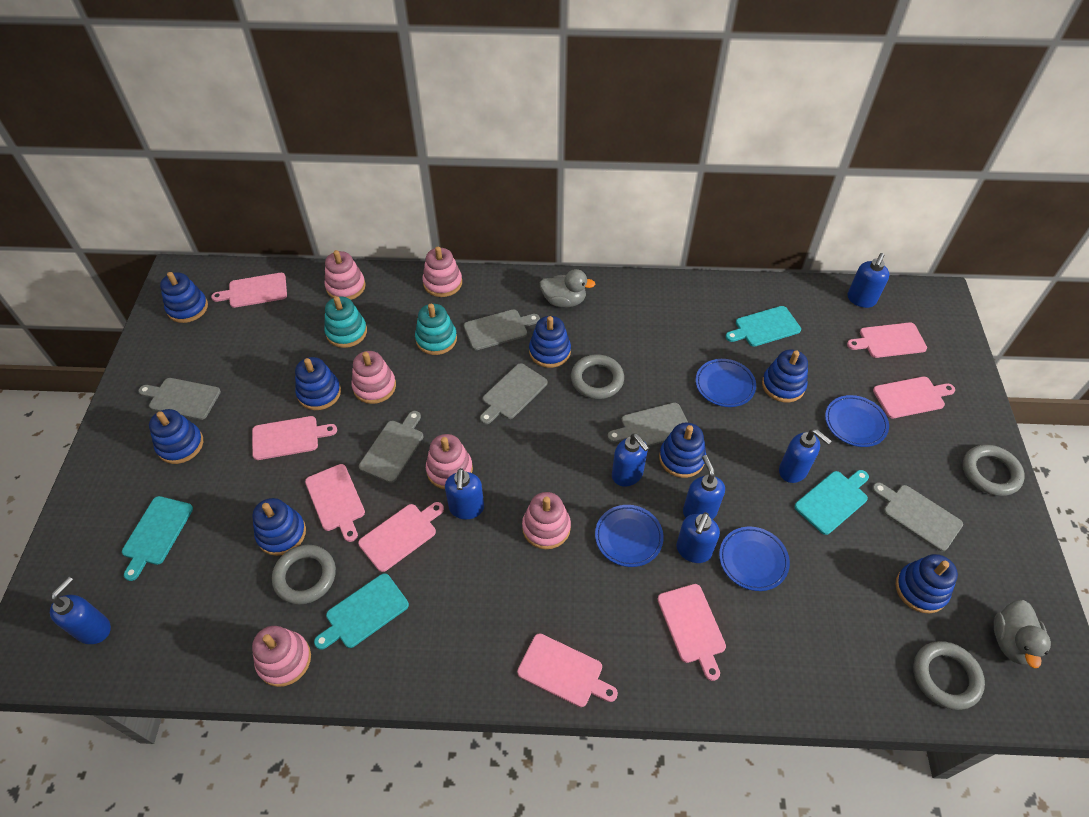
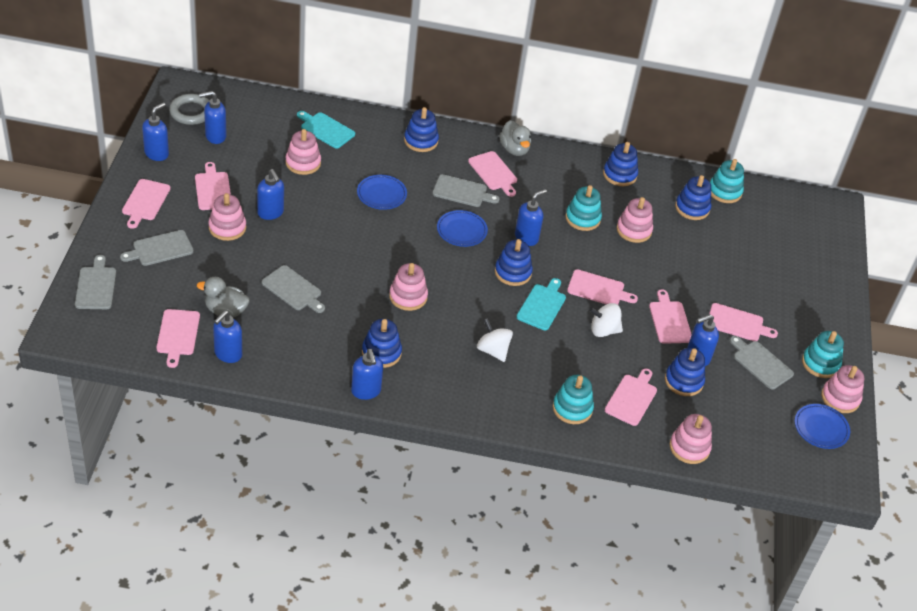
blue plate: [595,505,664,567] [696,359,756,407] [719,527,790,591] [825,395,889,447] = 4 -> [357,175,407,210] [437,210,488,247] [795,404,850,449] = 3
blue stacking toy: [149,409,203,464] [160,272,208,323] [252,498,306,556] [295,357,341,410] [529,316,571,368] [659,422,706,478] [762,349,808,402] [895,554,958,613] = 8 -> [362,319,402,368] [404,107,439,152] [495,239,533,286] [603,142,638,186] [665,348,705,396] [675,175,711,220] = 6
grey cutting board: [138,378,221,420] [359,411,423,483] [464,309,540,350] [480,363,548,424] [608,403,688,446] [872,482,963,551] = 6 -> [75,255,116,309] [120,230,194,266] [262,265,325,313] [432,174,499,207] [730,336,794,390] = 5
grey ring: [272,545,336,605] [571,354,624,399] [913,641,985,710] [963,444,1025,496] = 4 -> [169,94,209,125] = 1
turquoise cutting board: [122,496,193,581] [314,573,409,650] [726,306,801,346] [794,470,869,535] = 4 -> [297,111,355,149] [517,278,566,330] = 2
turquoise stacking toy: [324,296,367,348] [415,304,457,355] = 2 -> [553,375,594,424] [565,185,602,231] [710,159,744,203] [802,331,844,378] = 4
white spinning top: none = 0 -> [477,318,513,362] [589,303,623,337] = 2

